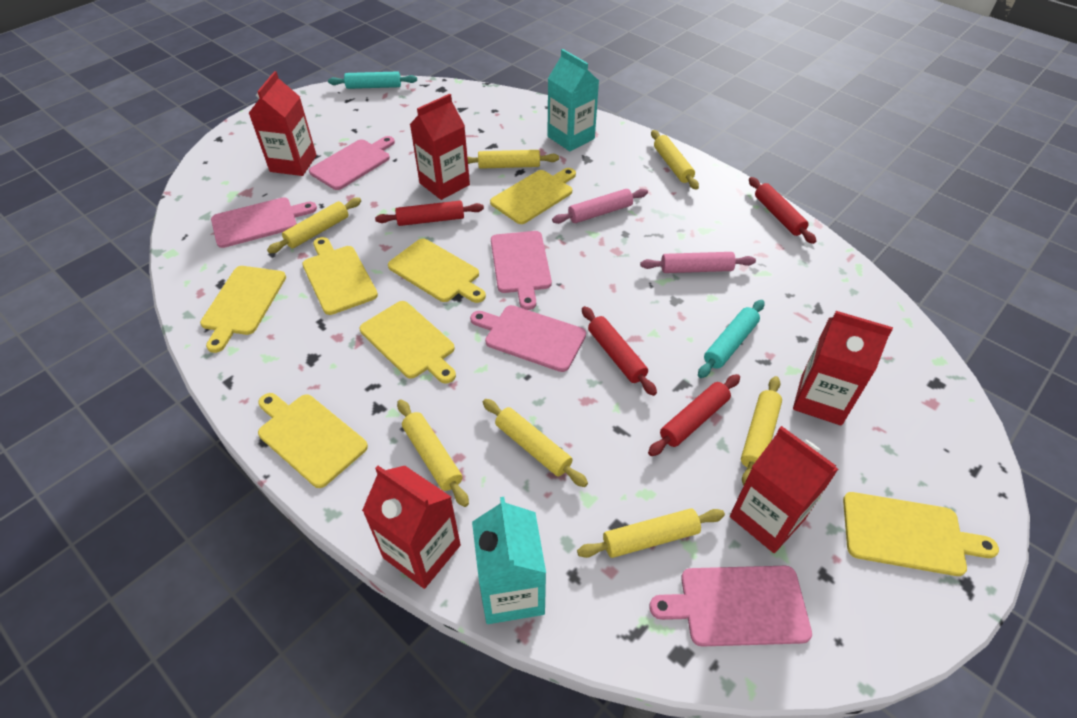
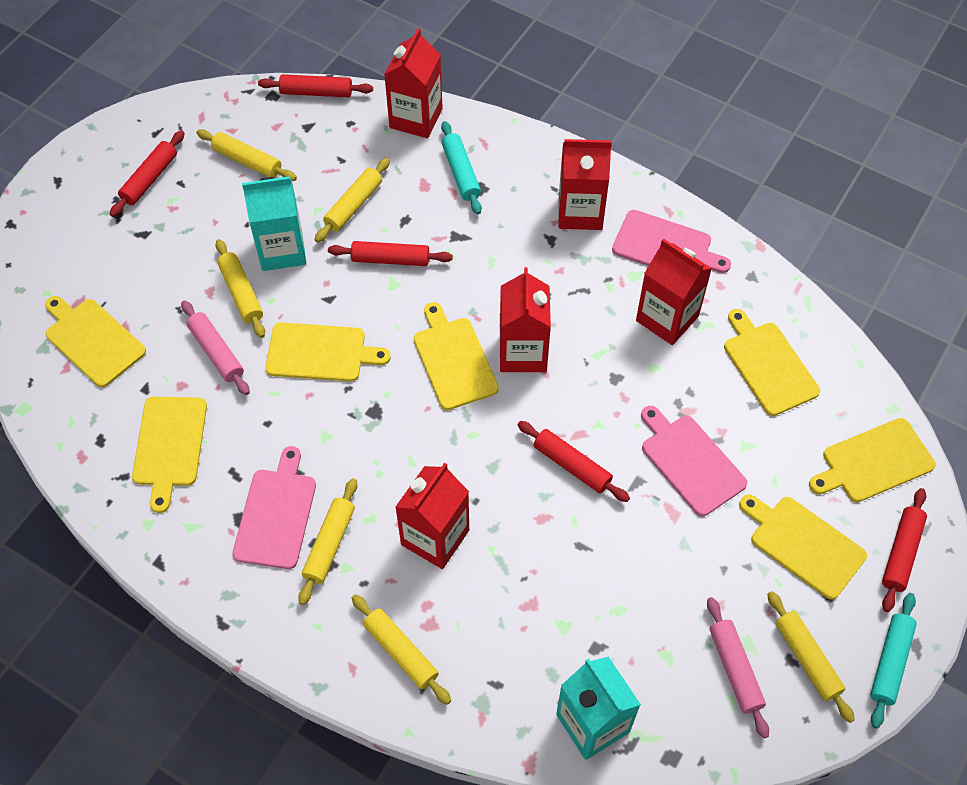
pink cutting board: [211,197,317,248] [309,136,395,190] [470,305,586,372] [491,231,552,310] [649,566,812,647] = 5 -> [232,446,316,569] [612,210,731,273] [641,406,747,516] = 3
red rolling pin: [375,201,484,226] [582,306,657,396] [648,374,740,456] [749,177,816,244] = 4 -> [110,130,185,217] [258,74,373,98] [328,241,453,266] [518,421,630,502] [882,488,927,612] = 5
yellow rolling pin: [267,198,361,253] [397,399,469,507] [467,150,559,169] [483,399,588,487] [577,508,725,558] [651,130,699,190] [741,376,782,486] = 7 -> [196,129,297,181] [216,239,265,338] [298,478,357,605] [315,158,390,243] [352,594,451,705] [767,591,855,723] = 6

